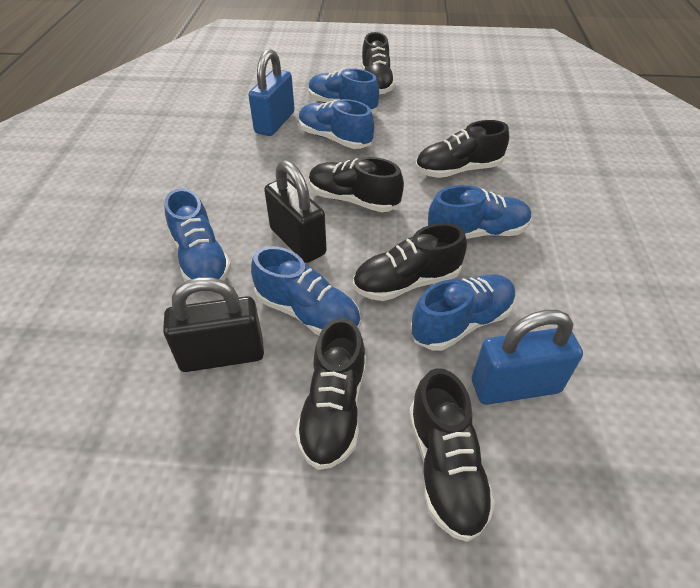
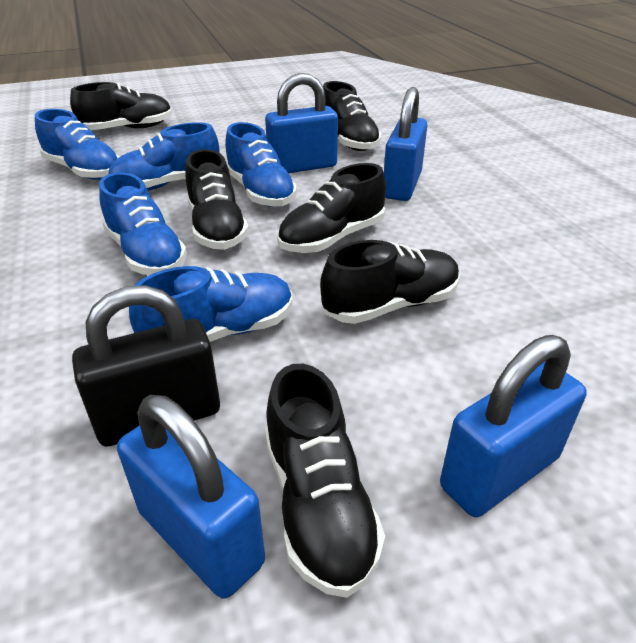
black padlock: [163,277,264,372] [264,160,327,263] = 2 -> [72,285,220,447] = 1
blue padlock: [248,49,295,136] [472,310,583,405] = 2 -> [117,395,265,599] [265,73,338,173] [384,87,427,201] [440,335,587,517] = 4
blue shoe: [164,188,231,282] [251,246,361,335] [299,99,374,149] [309,68,379,112] [410,274,516,351] [428,185,532,239] = 6 -> [35,109,119,180] [99,172,187,275] [109,122,220,190] [129,266,293,342] [225,122,297,207] = 5

